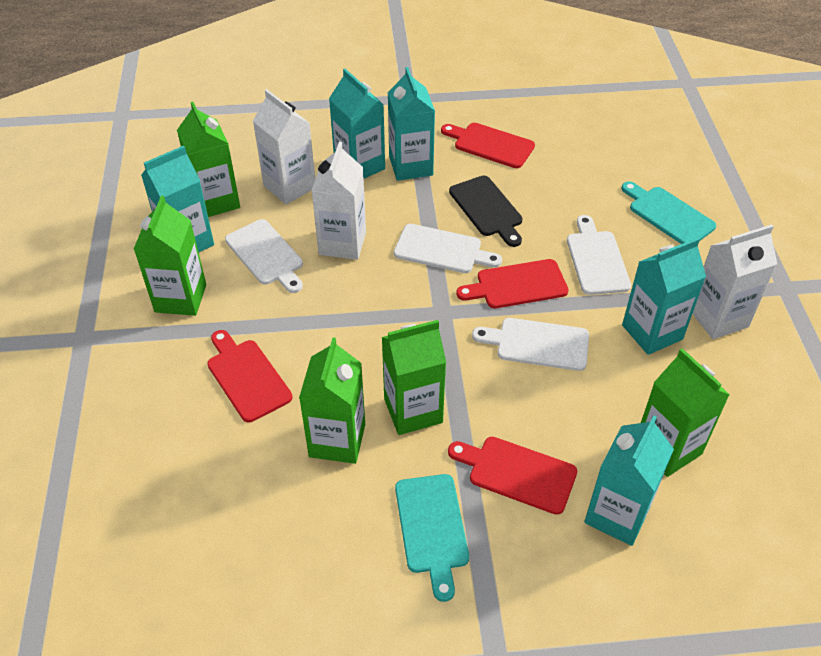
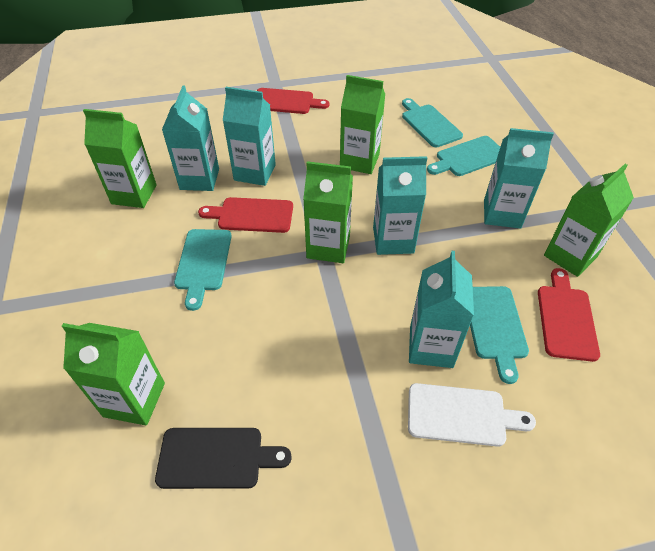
red cutting board: [207,330,293,422] [441,123,535,168] [448,437,577,515] [456,259,569,308] = 4 -> [198,197,293,233] [257,88,329,114] [538,268,600,362] = 3
turquoise cutting board: [395,474,469,602] [621,181,716,244] = 2 -> [174,229,232,311] [402,98,463,147] [427,136,500,176] [470,286,529,384] = 4
white carton: [253,89,315,205] [311,142,366,260] [693,225,777,339] = 3 -> none = 0
white cutting board: [225,219,303,293] [394,224,502,273] [472,318,589,371] [567,215,631,295] = 4 -> [408,383,536,447] = 1

